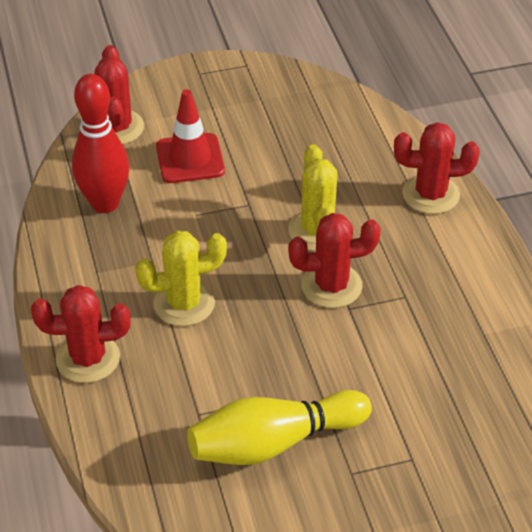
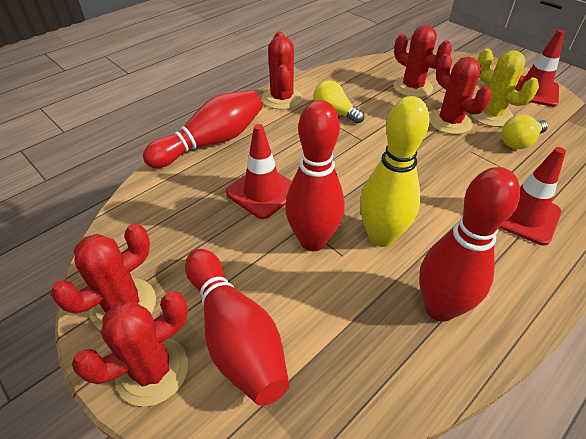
red bowling pin: [72,74,129,213] = 1 -> [143,90,263,168] [185,249,289,406] [285,100,344,251] [419,167,520,322] = 4
red cactus: [31,285,130,383] [94,45,144,144] [288,213,381,308] [394,122,480,214] = 4 -> [51,223,156,330] [72,291,188,406] [262,32,302,110] [394,25,452,98] [429,54,492,134] = 5
red traffic cone: [156,89,225,183] = 1 -> [226,124,292,219] [499,147,566,245] [515,30,565,107] = 3
yellow cactus: [135,231,227,326] [288,144,338,251] = 2 -> [470,49,539,127] = 1
yellow light bulb: none = 0 -> [313,80,365,124] [501,114,548,149] = 2

